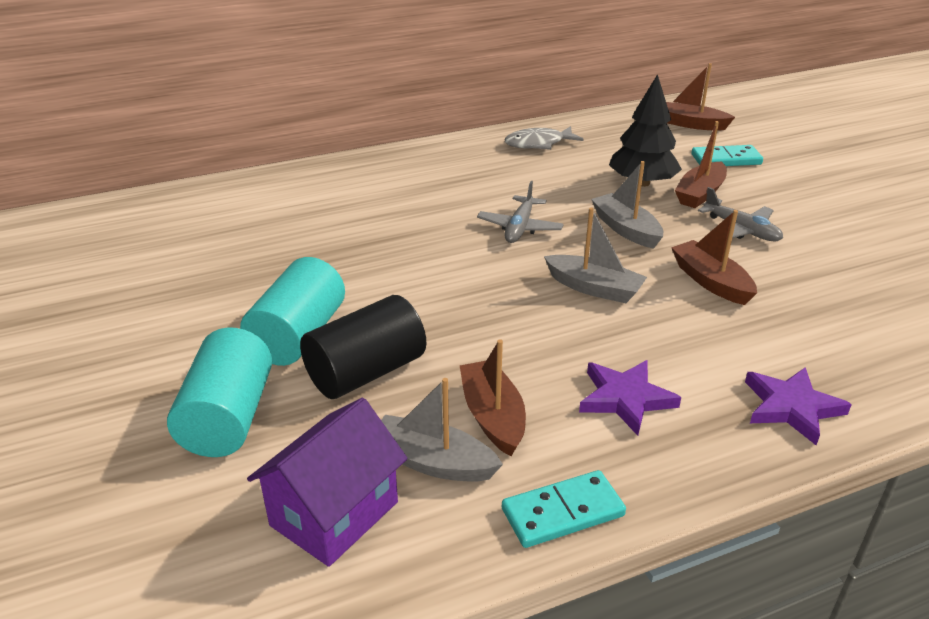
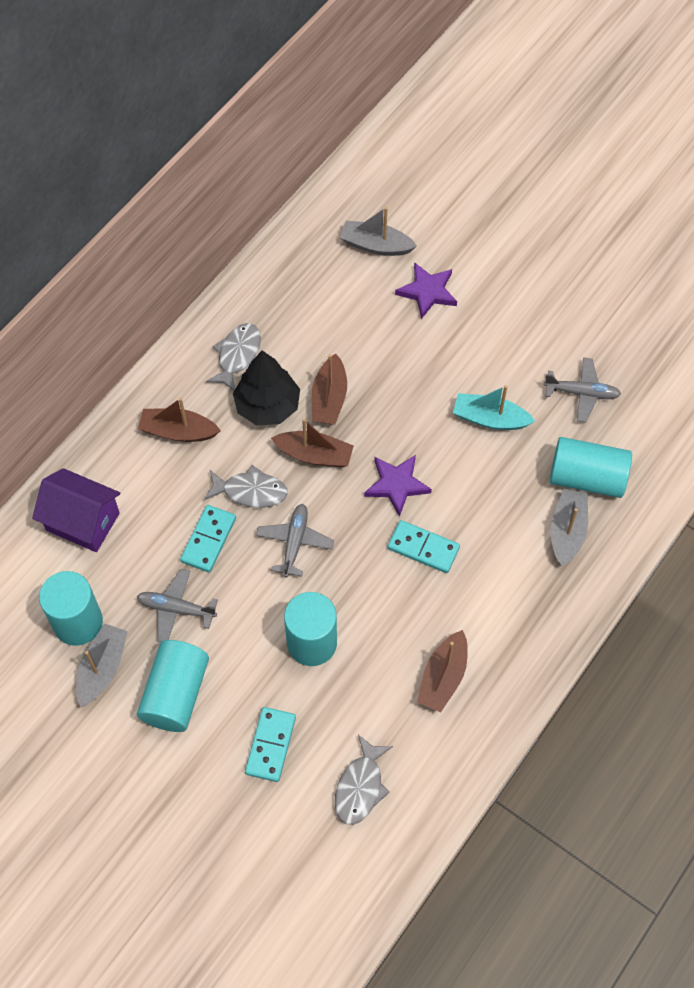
black cylinder: [300,295,426,399] = 1 -> none = 0
grey fish: [504,126,584,150] = 1 -> [204,465,288,508] [206,323,261,391] [335,735,393,825] = 3
grey plane: [477,181,563,243] [698,187,783,242] = 2 -> [137,569,218,642] [256,504,334,577] [544,357,621,423] = 3
turquoise boat: none = 0 -> [453,385,535,430] = 1
turquoise cylinder: [167,328,272,457] [240,257,345,366] = 2 -> [39,571,103,646] [137,640,209,732] [284,592,337,666] [550,437,632,498] = 4
turquoise domino: [502,470,626,548] [691,145,763,166] = 2 -> [180,505,236,572] [245,707,296,782] [387,520,460,573] = 3

